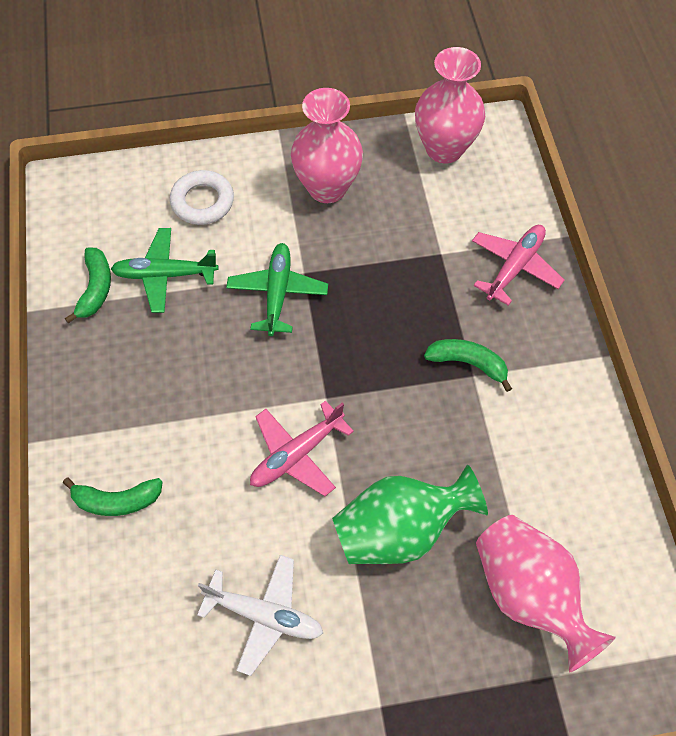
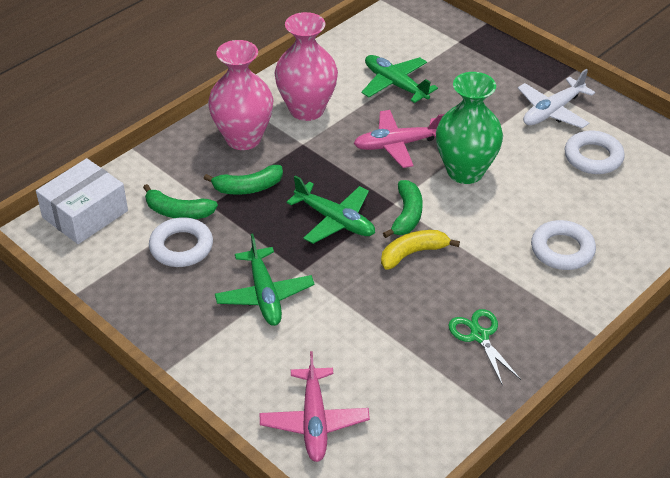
green plane: [111,228,219,313] [226,243,328,336] = 2 -> [215,233,315,326] [287,175,375,244] [362,55,438,103] = 3
green scissors: none = 0 -> [448,309,521,386] = 1
pink vase: [291,88,363,203] [415,47,485,163] [476,515,616,673] = 3 -> [208,40,273,150] [275,12,338,121] = 2
white box: none = 0 -> [36,158,128,244] = 1
white ring: [170,170,234,225] = 1 -> [149,217,213,267] [531,220,596,270] [565,131,625,174] = 3
yellow banana: none = 0 -> [381,230,460,270] = 1

